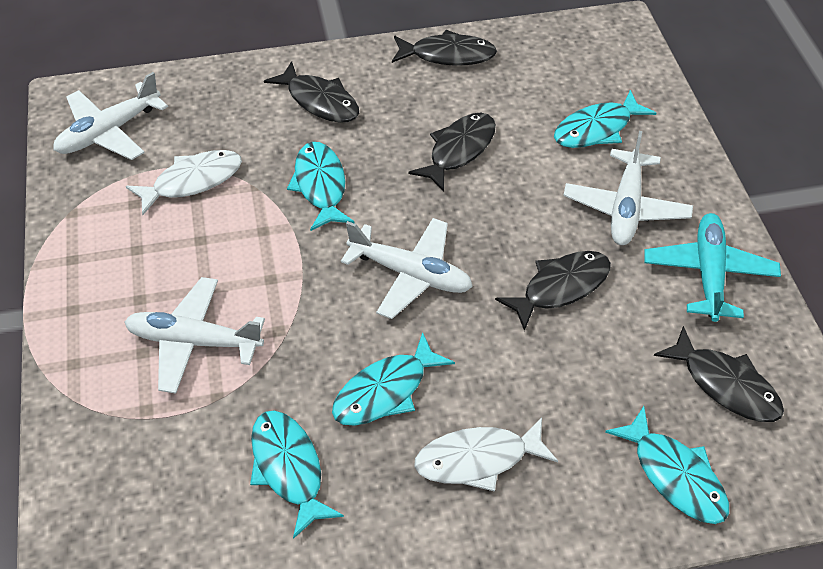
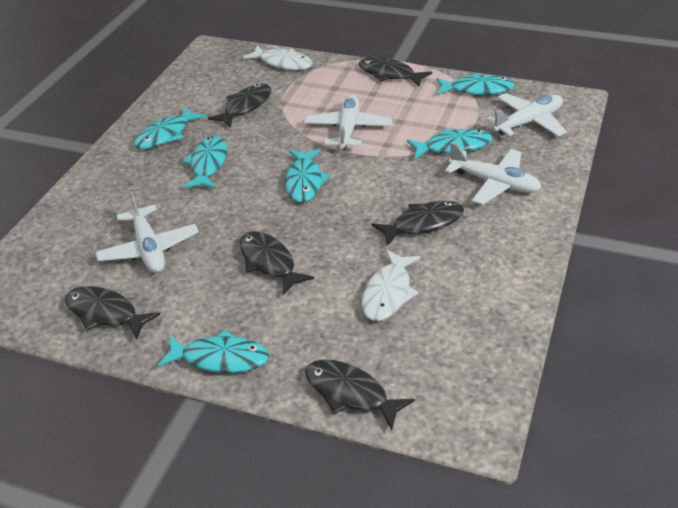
black fish: [264,61,359,123] [392,30,497,66] [408,113,496,192] [495,251,611,331] [654,326,784,422] = 5 -> [65,286,160,340] [208,84,271,128] [239,231,314,295] [305,360,415,430] [359,57,432,87] [372,201,464,246] = 6
turquoise fish: [250,410,344,539] [287,142,354,231] [332,332,455,426] [554,90,656,148] [605,406,729,524] = 5 -> [134,106,206,149] [157,330,269,373] [182,136,227,189] [285,149,330,203] [407,128,493,159] [436,73,515,95] = 6
turquoise plane: [644,213,781,322] = 1 -> none = 0

